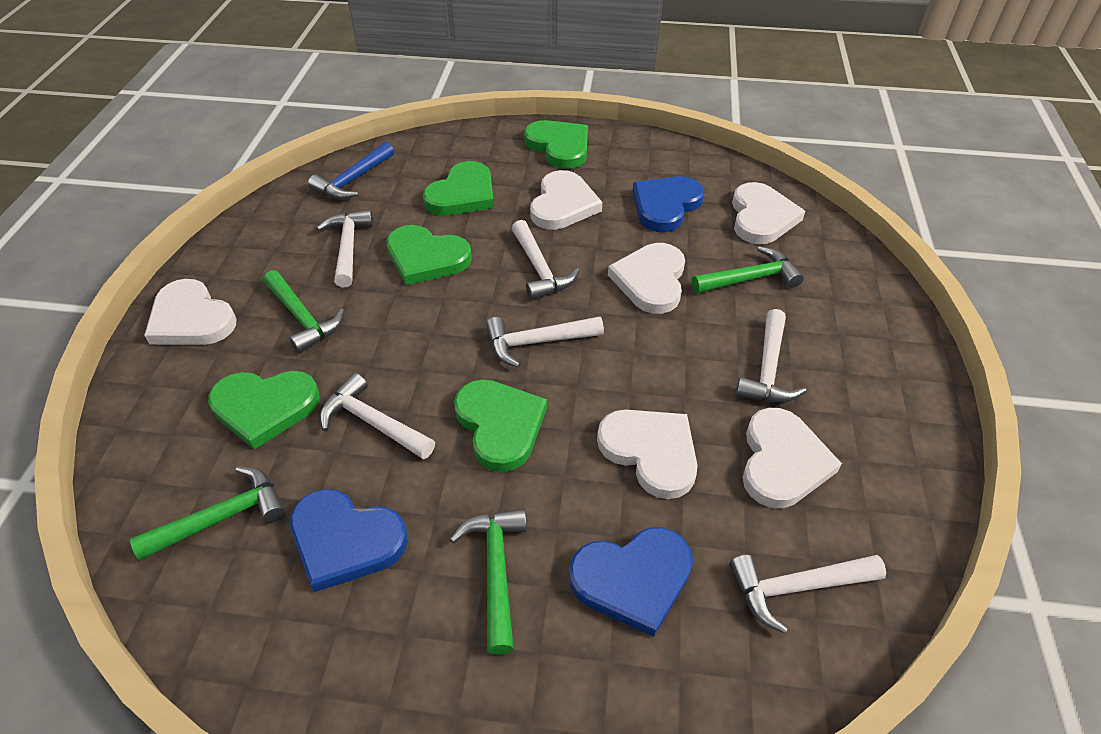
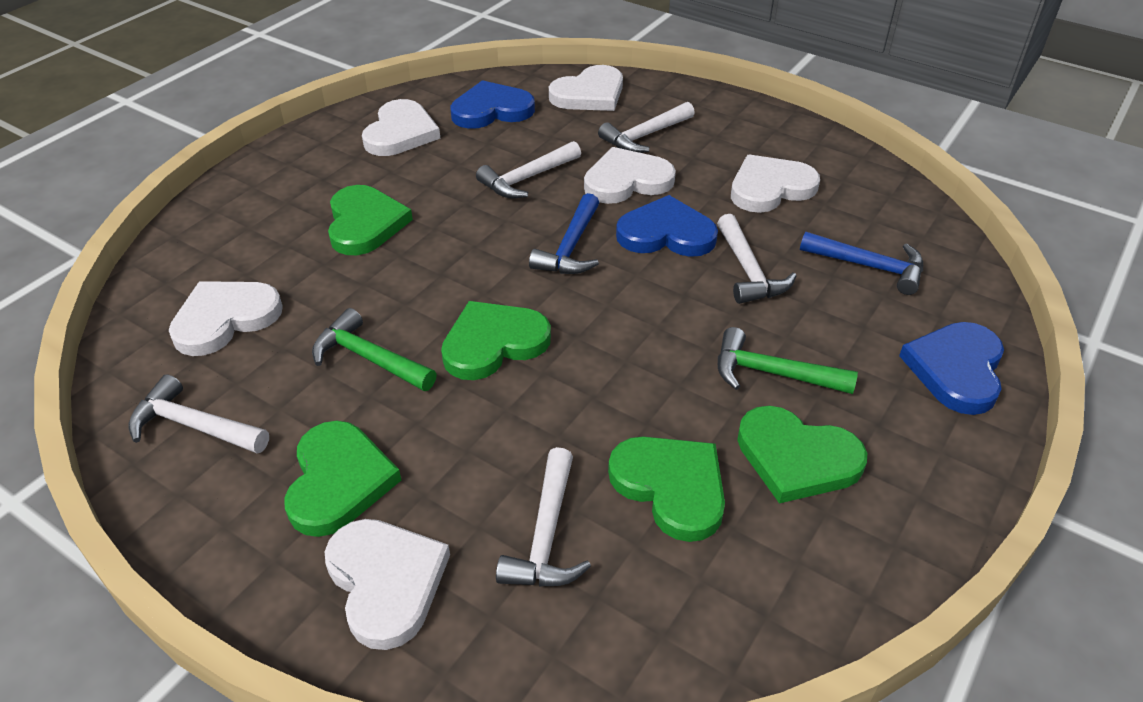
blue hammer: [308,142,394,200] = 1 -> [529,193,599,274] [800,231,923,295] = 2
green hammer: [130,466,286,561] [263,270,344,353] [450,508,527,655] [692,246,804,294] = 4 -> [312,308,437,391] [718,327,858,394] = 2
white hammer: [317,210,374,287] [320,373,435,460] [486,316,604,368] [512,220,579,300] [729,554,886,634] [736,309,806,403] = 6 -> [128,374,269,454] [476,141,581,198] [496,447,591,586] [598,102,695,153] [717,214,796,304] = 5

